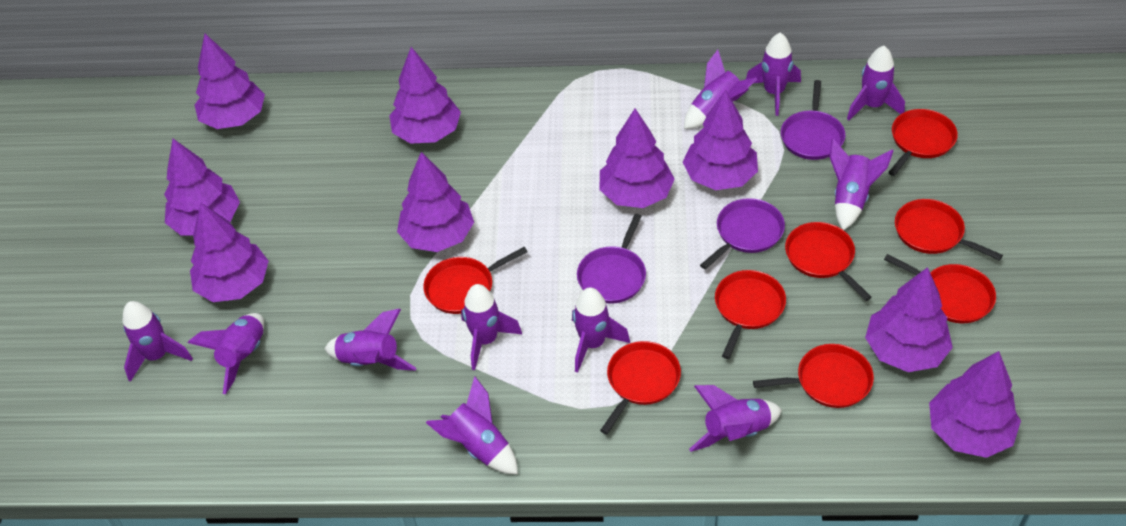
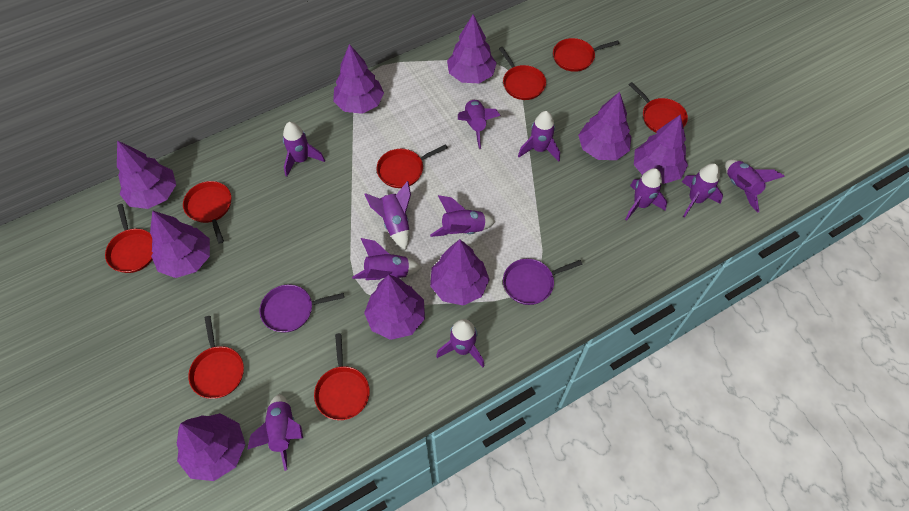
purple pan: [577,214,646,304] [700,198,785,269] [781,80,845,160] = 3 -> [260,285,344,333] [503,259,582,305] = 2

